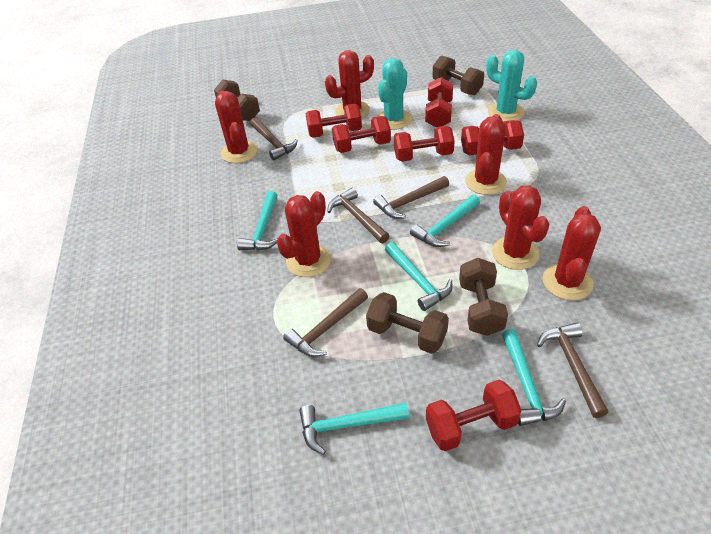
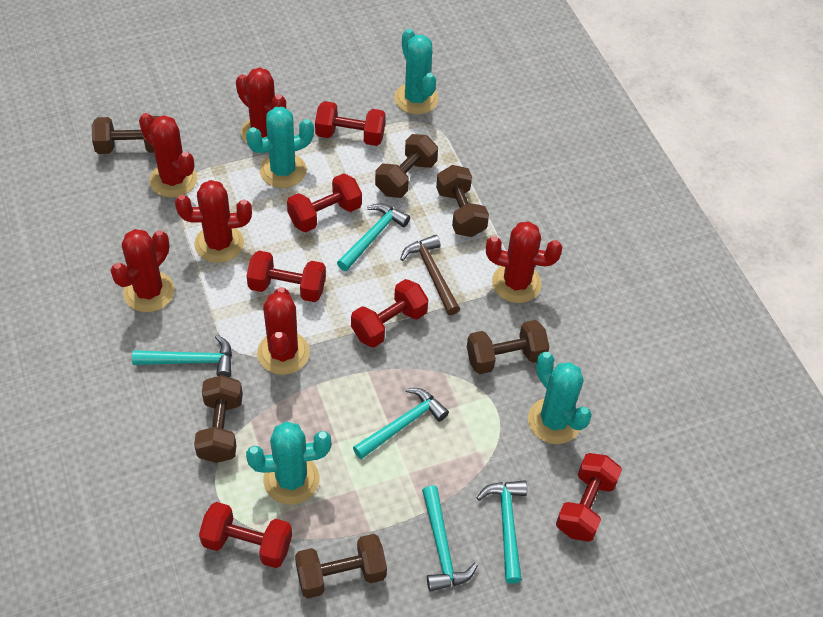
brown dumbbell: [214,79,260,121] [366,292,449,354] [432,55,484,95] [459,258,508,336] = 4 -> [92,116,160,154] [194,375,243,463] [295,534,387,598] [375,134,438,198] [436,165,489,237] [467,320,549,374] = 6
brown hammer: [250,118,298,161] [283,288,368,357] [327,188,389,243] [373,176,449,219] [537,323,608,418] = 5 -> [400,235,460,315] = 1
turquoise cactus: [377,58,412,130] [486,50,537,122] = 2 -> [246,107,314,188] [246,421,331,505] [394,29,438,114] [528,352,592,444] = 4

